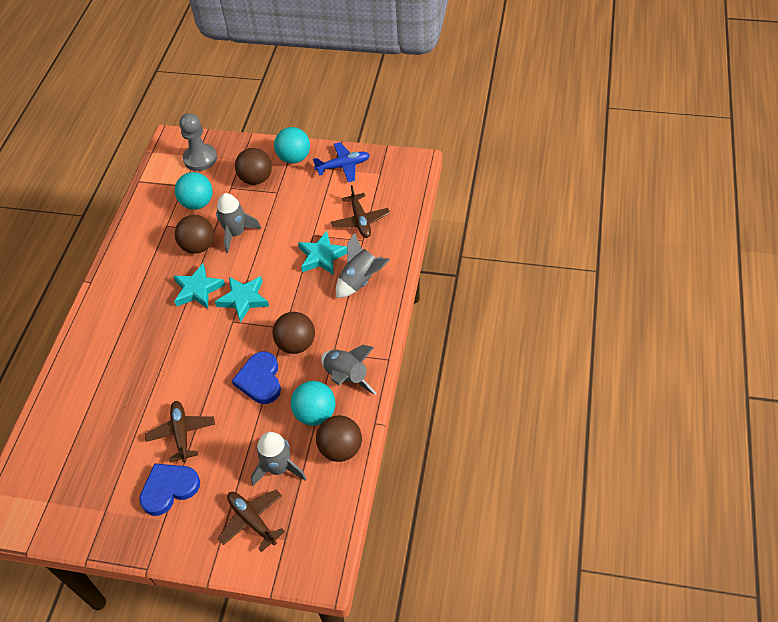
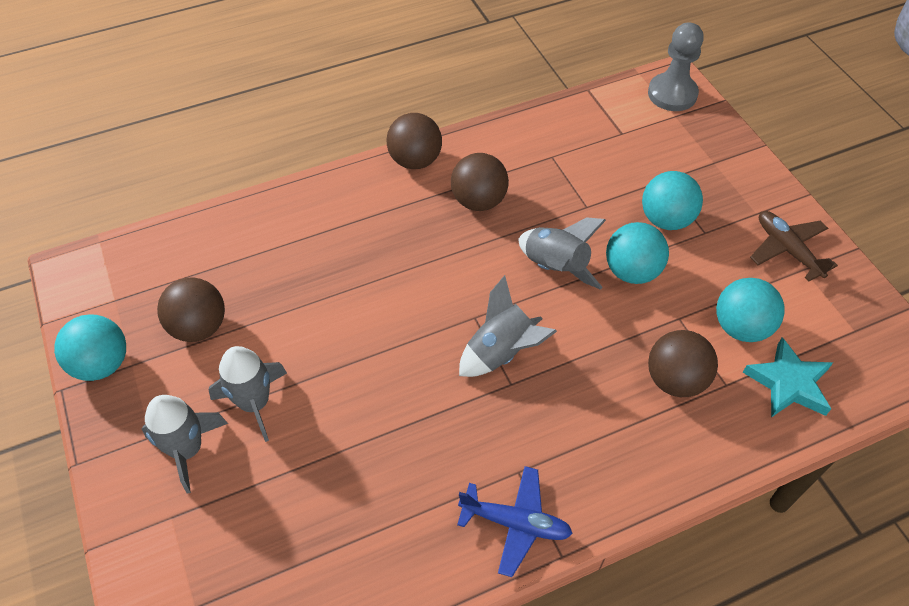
blue heart: [139,463,200,516] [232,352,281,404] = 2 -> none = 0
brown plane: [145,401,215,462] [218,490,285,552] [331,185,390,238] = 3 -> [750,211,838,281] = 1
turquoise ball: [175,172,213,210] [274,127,310,164] [291,381,336,426] = 3 -> [54,314,126,381] [606,222,669,284] [642,171,703,230] [716,278,785,342] = 4
turquoise star: [173,263,225,309] [215,276,269,323] [298,231,347,275] = 3 -> [743,337,833,417] = 1

